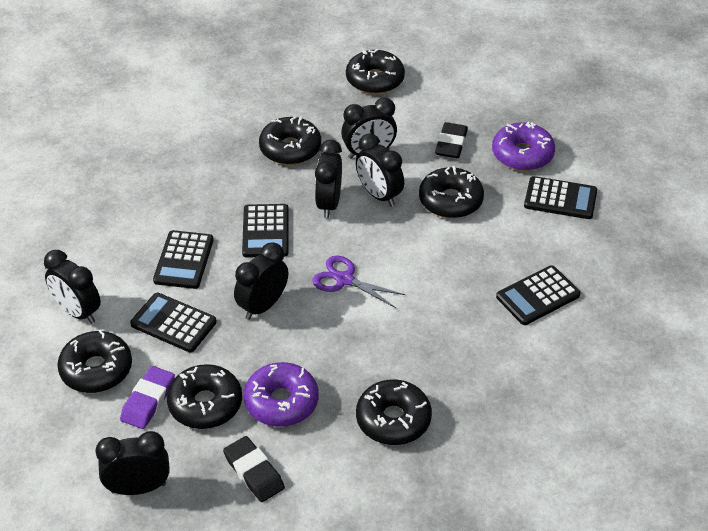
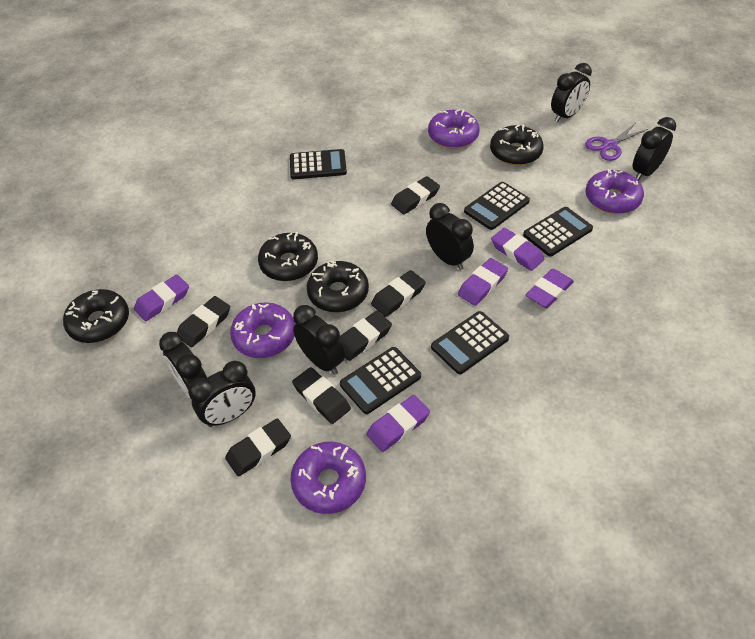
black donut: [57,330,132,393] [167,364,242,429] [259,116,321,165] [346,49,405,94] [356,379,432,445] [419,166,484,218] = 6 -> [63,289,129,343] [258,232,318,281] [307,261,369,313] [490,124,544,166] = 4
black eraser: [223,436,285,502] [435,122,468,158] = 2 -> [177,296,230,347] [225,418,291,477] [292,367,351,424] [339,311,392,361] [371,270,426,317] [391,176,440,214] = 6
purple donut: [244,362,319,427] [492,122,555,171] = 2 -> [230,302,295,358] [290,442,366,514] [428,109,480,149] [586,169,644,214] = 4
purple eraser: [120,366,175,429] = 1 -> [134,275,189,321] [367,395,430,452] [458,258,508,306] [491,228,544,271] [526,269,574,308] = 5

